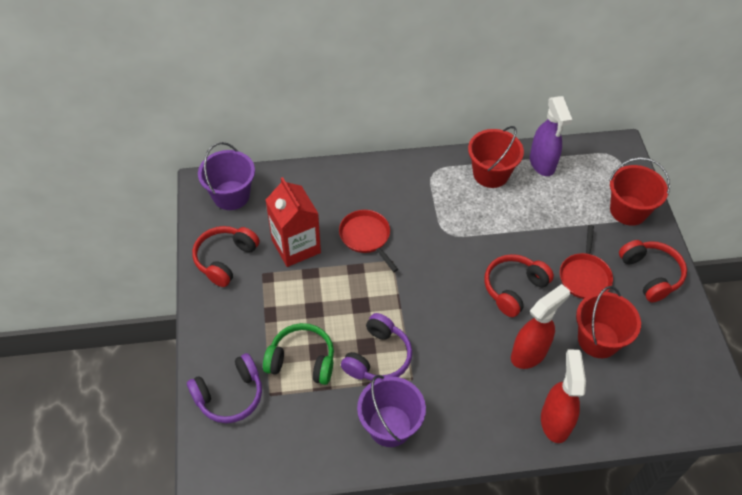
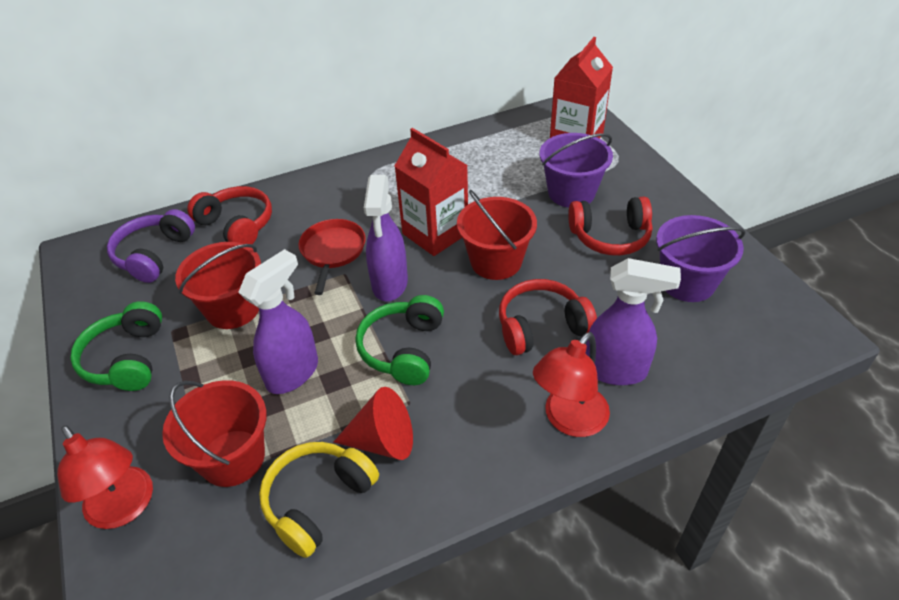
green headphones: [263,323,334,385] = 1 -> [70,301,162,391] [355,295,444,385] = 2
purple headphones: [187,353,262,423] [341,313,412,381] = 2 -> [107,209,195,283] = 1
purple spray bottle: [530,96,572,176] = 1 -> [238,249,318,394] [364,175,408,302] [586,258,681,385] = 3
red carton: [266,177,321,267] = 1 -> [395,128,468,256] [550,37,613,139] = 2
red cone: none = 0 -> [334,387,413,460] = 1
red lamp: none = 0 -> [57,425,153,529] [533,332,610,437] = 2
red pan: [339,210,398,272] [560,225,613,299] = 2 -> [298,219,366,295] = 1
red spray bottle: [511,284,570,369] [541,349,586,443] = 2 -> none = 0
yellow headphones: none = 0 -> [259,442,379,558] = 1

